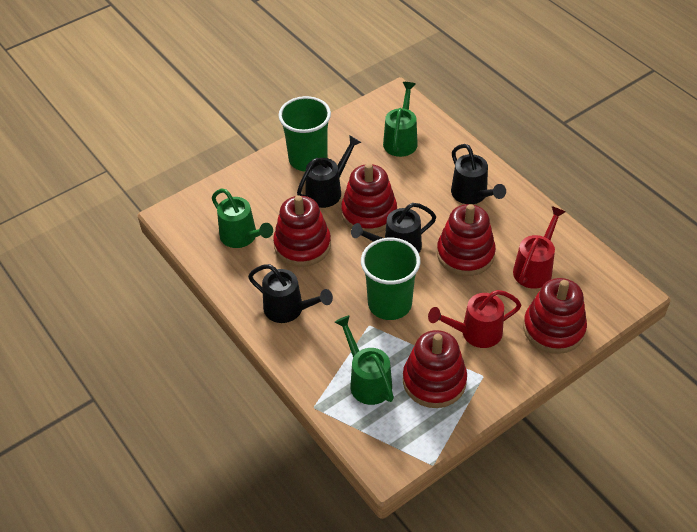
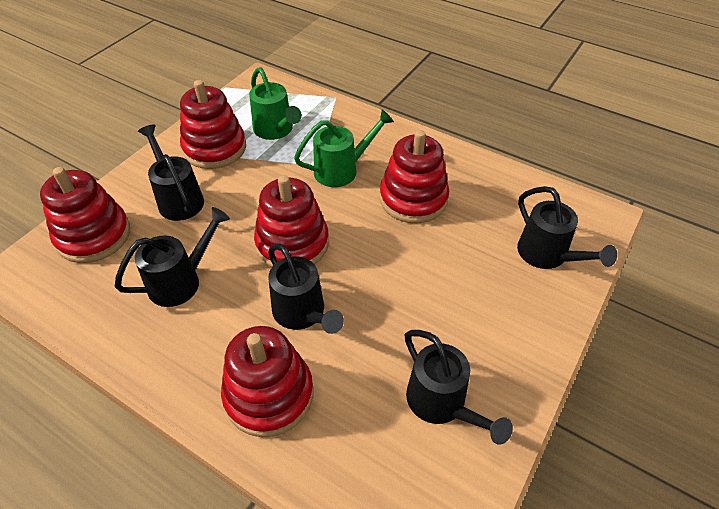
black watering can: [248,264,333,323] [297,135,362,208] [351,203,436,253] [451,144,506,204] = 4 -> [115,207,230,307] [138,124,204,221] [268,243,344,334] [405,330,513,445] [517,186,617,269] = 5
green cup: [279,96,331,172] [361,238,420,320] = 2 -> none = 0
green watering can: [212,189,273,248] [335,315,394,405] [383,82,418,157] = 3 -> [249,67,302,140] [294,109,394,187] = 2
red watering can: [428,290,521,348] [513,206,566,289] = 2 -> none = 0

